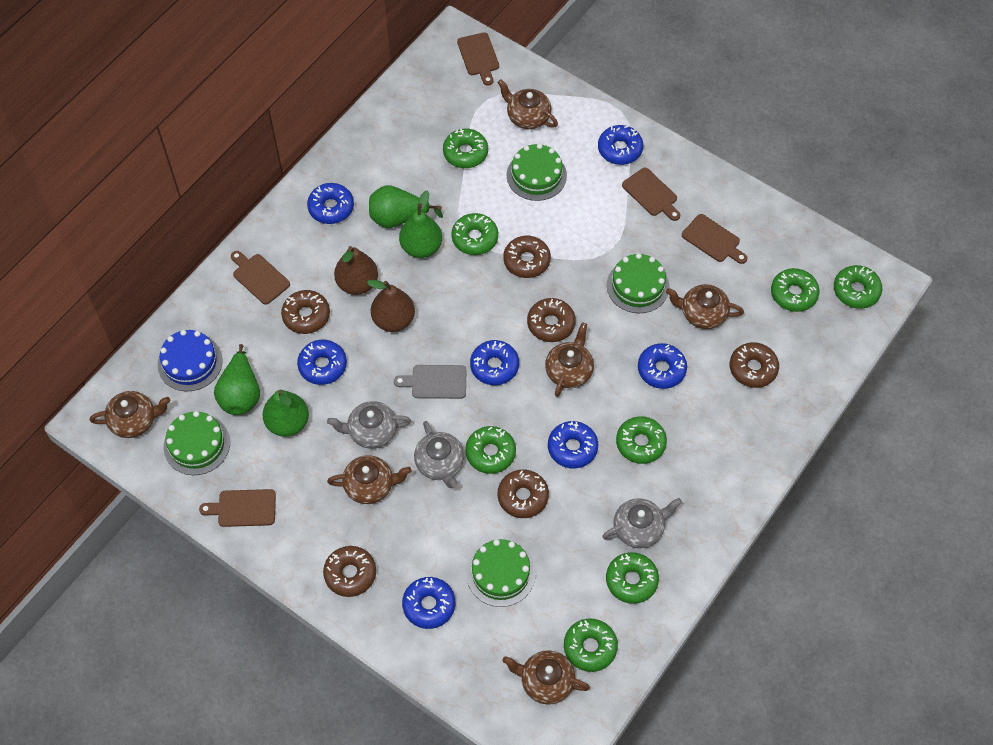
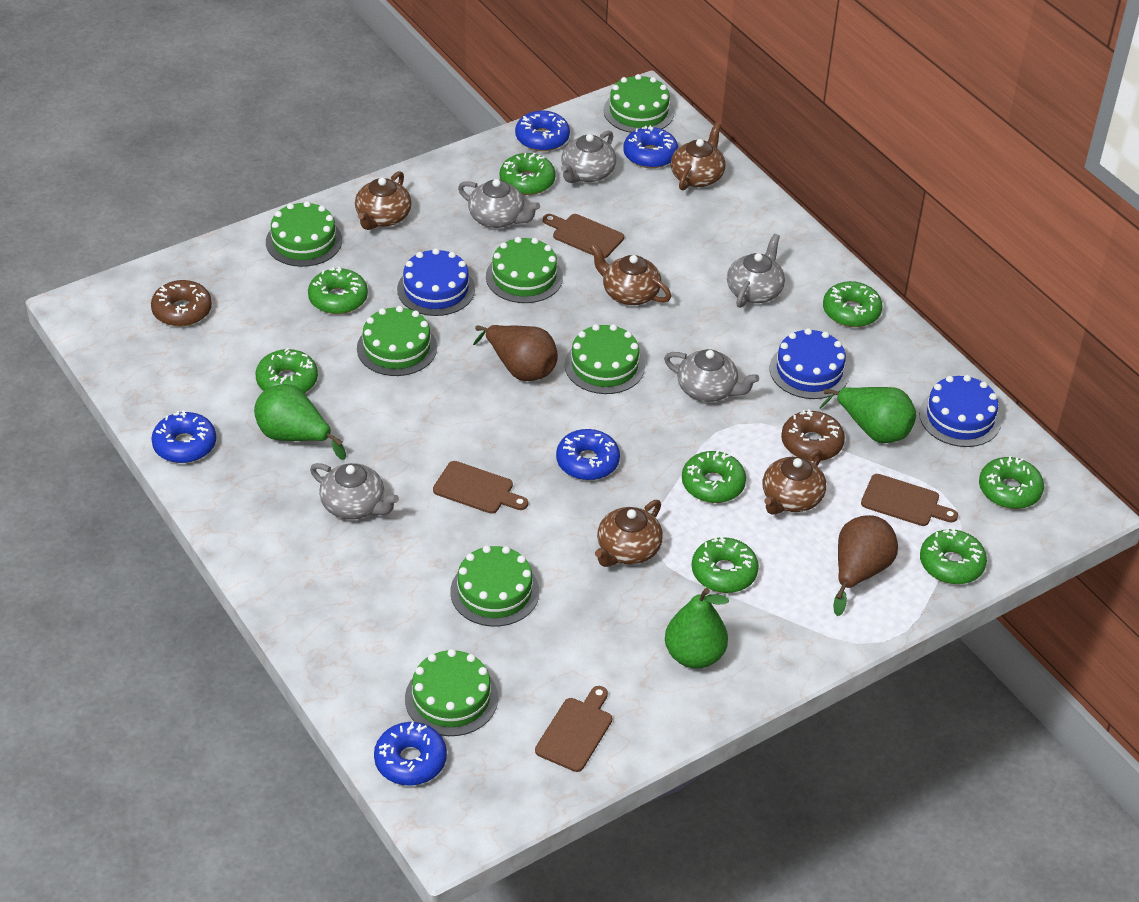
blue cake: [158,330,223,391] = 1 -> [397,248,475,316] [770,328,850,399] [919,375,1002,447] = 3
blue donut: [297,340,347,385] [307,183,354,224] [402,577,455,629] [470,340,519,385] [548,421,598,469] [598,125,643,165] [638,343,687,389] = 7 -> [151,410,216,463] [374,722,447,785] [515,111,570,151] [556,429,620,480] [623,125,678,168] = 5
brown cutting board: [199,489,276,527] [231,251,290,305] [457,32,499,86] [622,168,680,221] [682,214,747,264] = 5 -> [433,461,528,514] [535,686,612,772] [543,214,624,259] [861,474,958,526] = 4
brown donut: [281,290,330,334] [323,546,376,597] [498,469,549,518] [503,236,551,278] [527,298,576,342] [730,342,779,388] = 6 -> [151,280,212,327] [781,409,845,461] = 2
brown teapot: [90,391,170,438] [327,455,412,504] [497,79,558,129] [502,650,590,705] [545,322,594,397] [666,284,744,329] = 6 -> [355,171,412,230] [590,244,671,305] [595,500,663,567] [671,122,726,190] [763,449,826,515] = 5
green cake: [164,411,230,475] [466,539,536,607] [506,144,567,201] [607,253,670,313] = 4 -> [266,201,342,267] [357,306,437,376] [405,649,498,736] [450,545,539,627] [486,237,563,303] [565,324,645,394] [604,74,674,133] = 7
green pear: [214,344,260,415] [262,390,309,437] [369,185,443,228] [399,190,442,258] = 4 -> [254,384,346,460] [665,588,729,669] [820,387,916,443] = 3
grey cutting board: [394,365,466,399] = 1 -> none = 0
grey teapot: [327,401,411,449] [414,421,464,488] [602,498,682,548] = 3 -> [310,463,399,520] [458,179,540,228] [561,130,616,183] [664,349,759,402] [727,234,785,308] = 5

